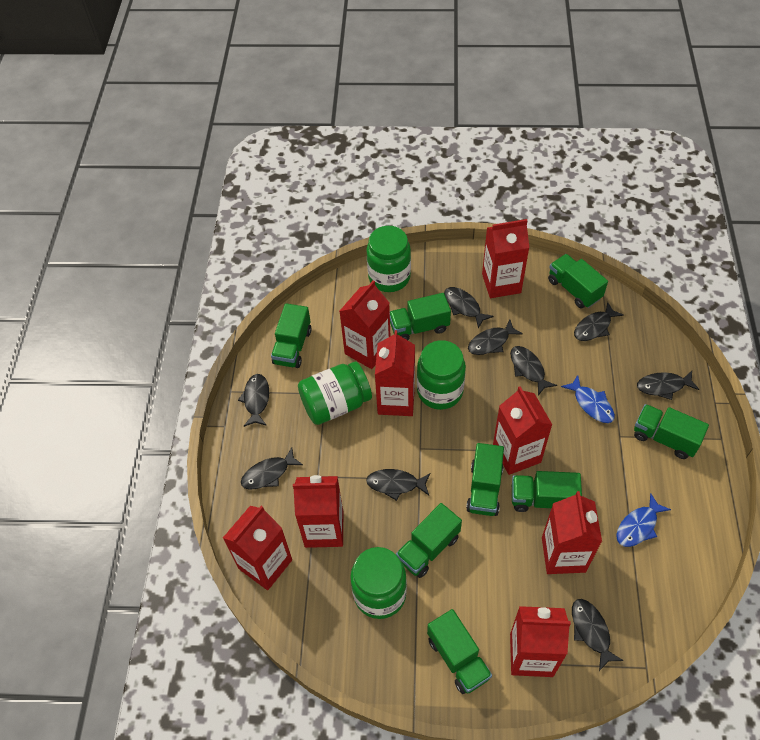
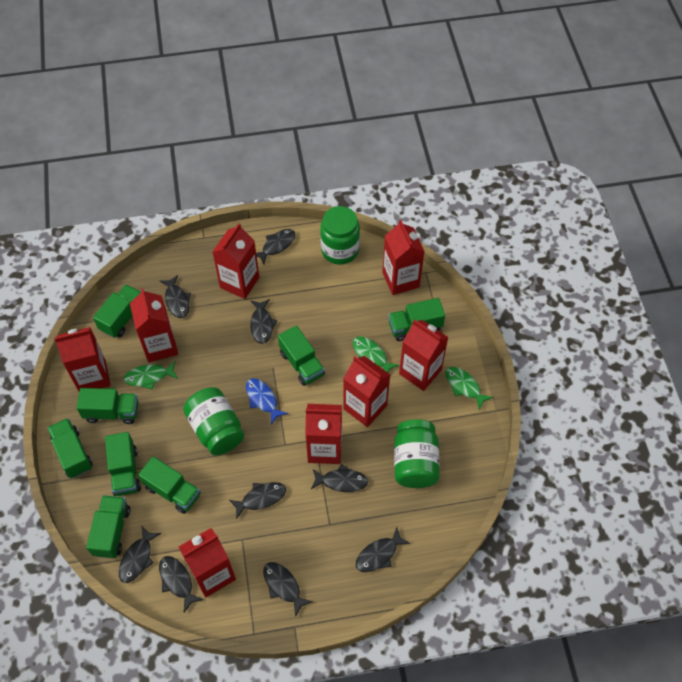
blue fish: [561,375,615,423] [616,493,671,547] = 2 -> [246,378,288,424] = 1
green fish: none = 0 -> [124,361,178,389] [353,337,399,373] [445,367,493,410] = 3
green jar: [298,361,372,425] [350,547,407,619] [366,226,411,292] [417,340,466,410] = 4 -> [183,387,244,456] [320,206,360,265] [394,419,440,488] = 3

